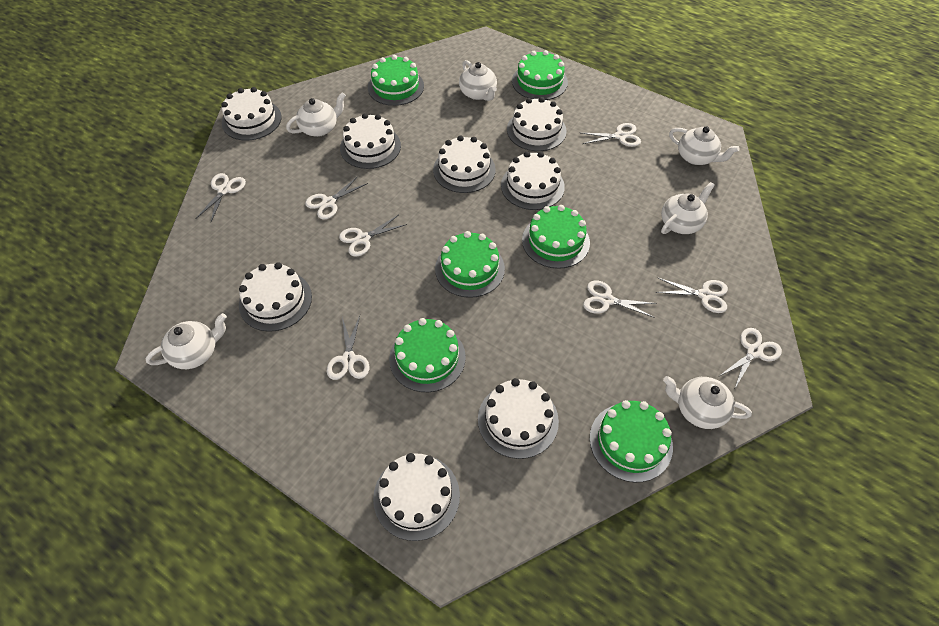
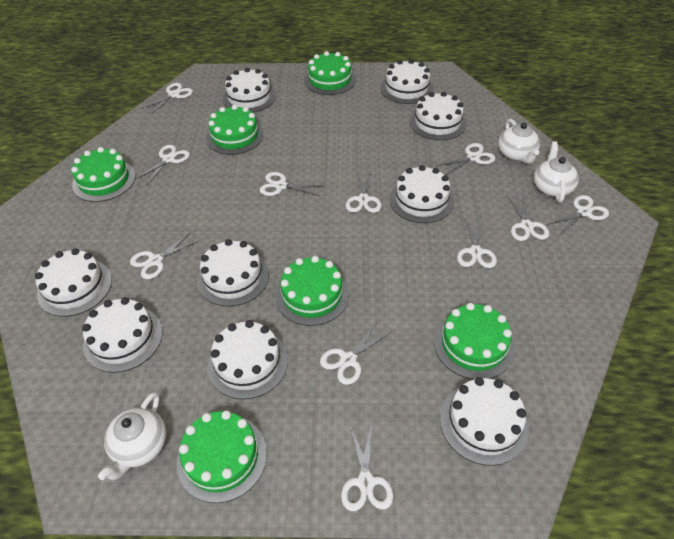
white cake: [221,87,282,140] [239,262,312,332] [340,113,401,169] [373,453,460,541] [433,135,496,193] [478,378,559,459] [501,151,565,210] [507,97,567,151] = 8 -> [35,248,112,317] [82,297,163,373] [197,239,269,307] [207,320,288,399] [223,68,276,113] [380,59,434,104] [389,165,454,223] [410,92,467,140] [440,377,529,466] = 9
white scissors: [195,173,246,222] [305,176,368,219] [327,316,369,380] [339,215,407,257] [582,123,641,147] [583,281,657,318] [656,277,728,313] [718,328,782,390] = 8 -> [130,232,198,279] [135,145,190,184] [142,83,193,114] [260,172,321,196] [320,322,391,385] [341,423,393,511] [346,170,381,213] [437,143,496,175] [457,218,497,268] [507,195,549,241] [547,195,609,235] = 11
white teapot: [145,313,227,369] [286,92,346,137] [459,60,497,101] [661,182,715,234] [663,376,752,429] [669,126,740,165] = 6 -> [98,392,166,480] [498,119,540,164] [534,141,579,202] = 3

